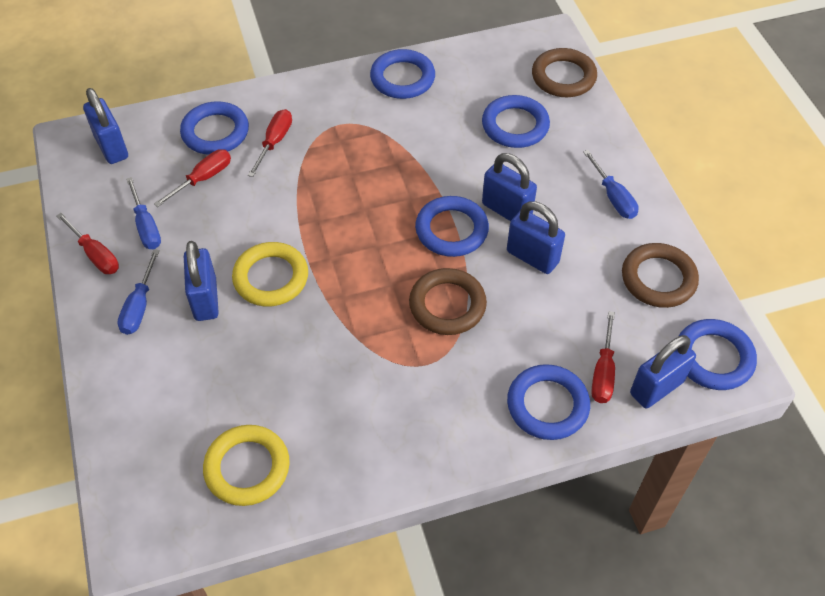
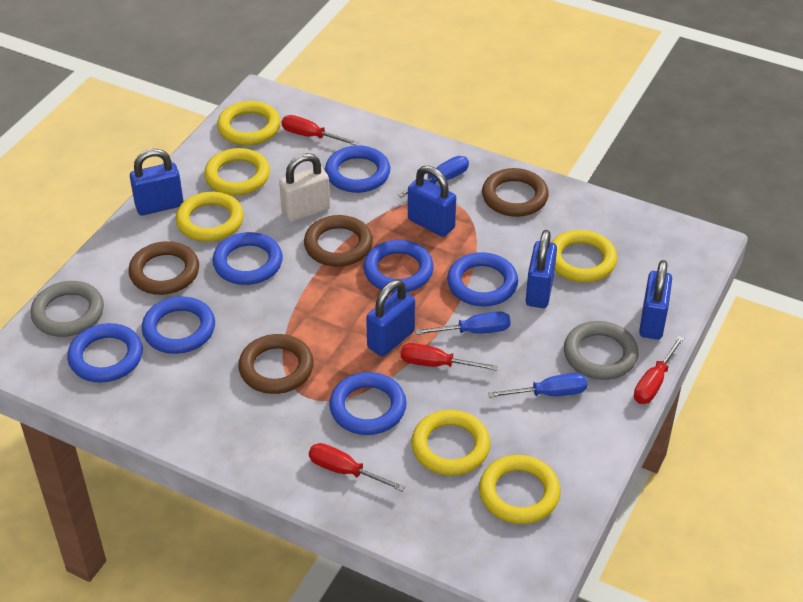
blue ring: [180,101,249,155] [370,49,435,99] [415,196,489,257] [482,95,550,148] [507,364,590,440] [679,319,757,390] = 6 -> [67,323,143,382] [142,297,215,354] [212,232,283,285] [325,145,390,193] [329,372,407,435] [363,240,434,293] [447,252,518,306] = 7
brown ring: [409,268,487,335] [532,48,597,97] [622,243,699,308] = 3 -> [129,241,199,295] [238,334,314,394] [304,215,373,267] [482,168,549,217] = 4
grey ring: none = 0 -> [30,281,104,337] [564,321,638,380] = 2
white padlock: none = 0 -> [279,153,330,222] = 1
yellow ring: [203,425,290,506] [232,242,308,306] = 2 -> [176,192,244,242] [204,148,270,196] [217,101,280,145] [411,410,490,476] [479,455,560,524] [551,230,617,282] = 6

